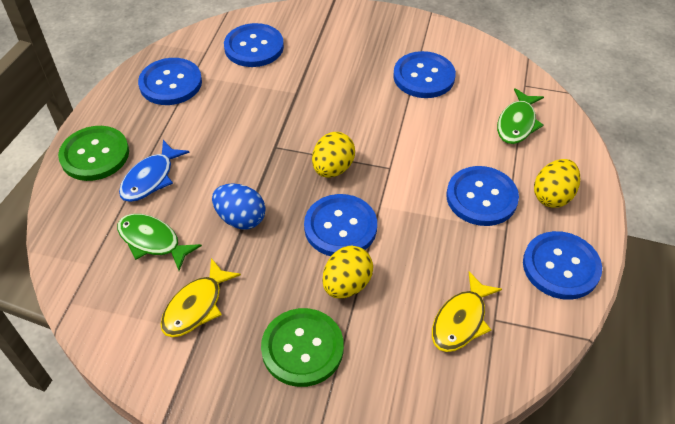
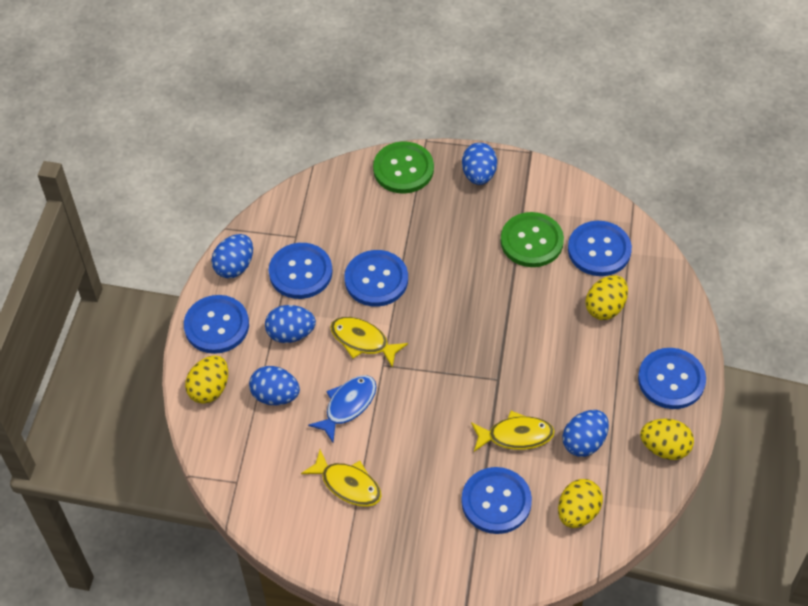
blue egg: [212,183,266,229] = 1 -> [211,234,253,278] [249,366,300,405] [265,305,316,343] [462,143,497,185] [562,410,609,457] = 5
green fish: [117,214,202,271] [497,88,544,144] = 2 -> none = 0
yellow egg: [312,132,355,178] [322,246,373,298] [534,159,580,208] = 3 -> [185,355,228,404] [558,479,603,528] [585,275,628,320] [640,419,694,460] = 4
yellow fish: [161,258,241,337] [432,272,502,352] = 2 -> [301,449,382,507] [330,317,408,368] [471,411,555,452] = 3

